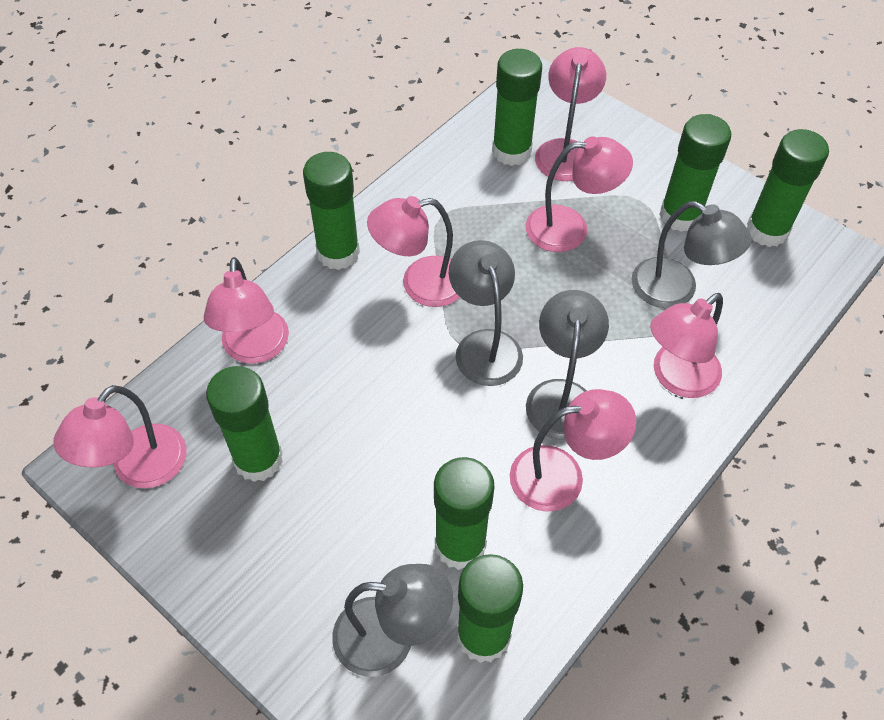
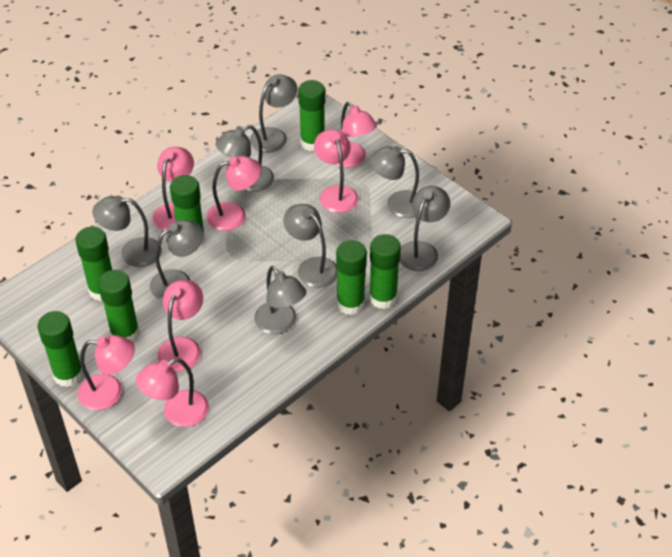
grey lamp: [332,564,453,677] [449,240,523,386] [526,290,609,440] [632,201,752,308] = 4 -> [92,196,162,267] [150,220,203,300] [216,125,274,192] [250,74,298,153] [254,266,306,334] [283,204,337,288] [370,146,419,218] [400,186,450,271] = 8

